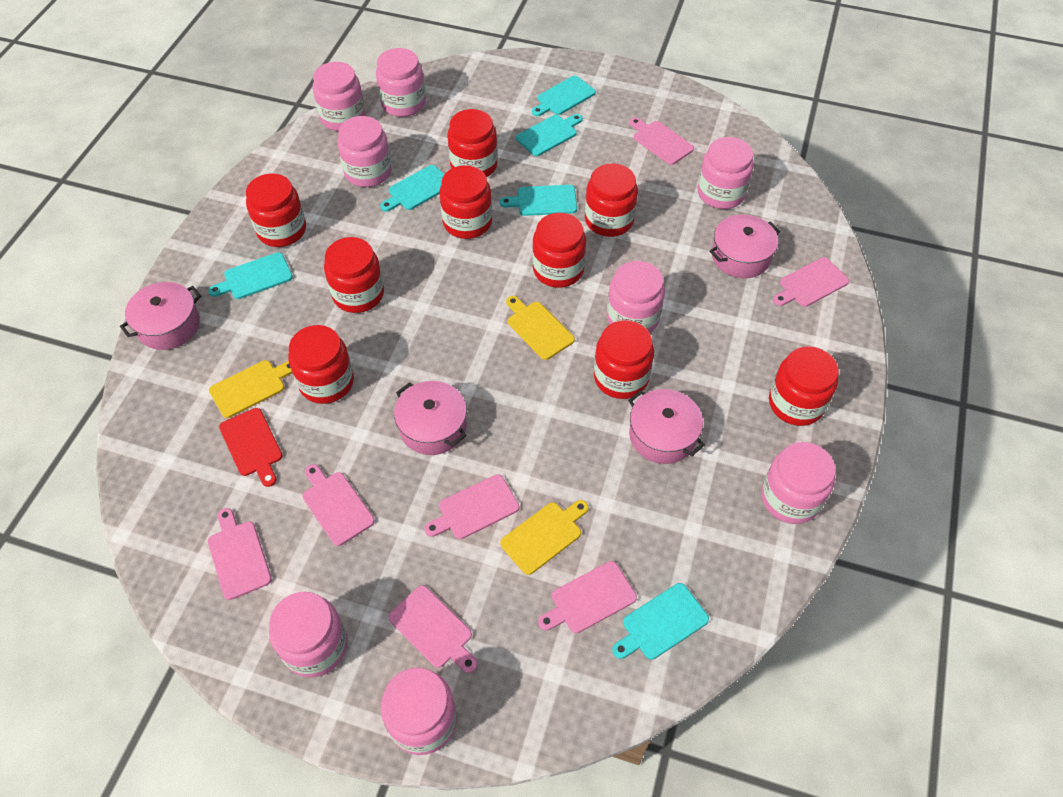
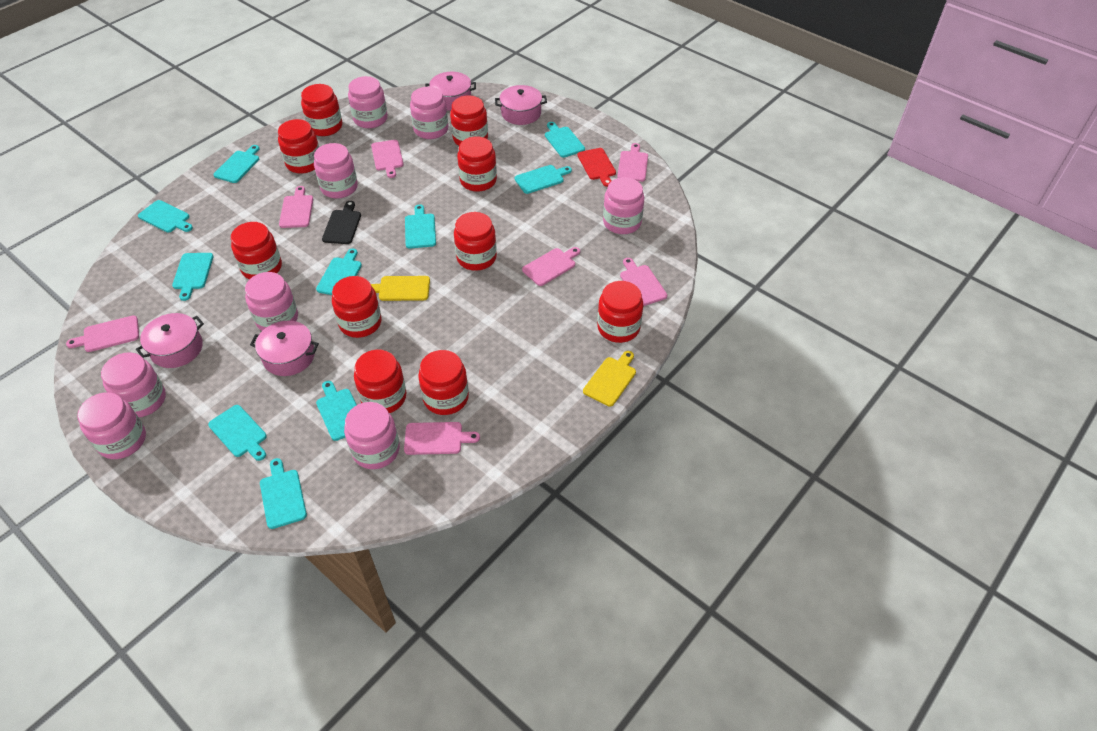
black cutting board: none = 0 -> [322,201,361,244] = 1
red jar: [246,173,306,247] [288,325,354,404] [324,237,384,313] [439,165,492,239] [448,109,498,177] [532,213,586,288] [585,163,638,237] [594,320,654,399] [769,346,839,426] = 9 -> [231,222,282,279] [278,119,319,174] [301,84,342,136] [332,276,381,338] [354,350,406,413] [418,350,469,415] [450,96,488,146] [454,212,497,271] [457,136,497,192] [597,281,643,343] = 10
turquoise cutting board: [208,252,293,299] [380,165,444,212] [500,185,577,216] [516,114,583,156] [532,76,596,116] [612,583,709,660] = 6 -> [138,200,193,233] [172,253,214,301] [208,405,267,461] [213,145,259,183] [260,458,307,529] [316,249,362,295] [316,381,357,441] [405,204,436,249] [515,165,572,194] [545,122,585,157] = 10
yellow cutting board: [209,360,292,418] [500,500,589,575] [506,296,575,360] = 3 -> [371,276,430,301] [583,351,636,407] = 2

